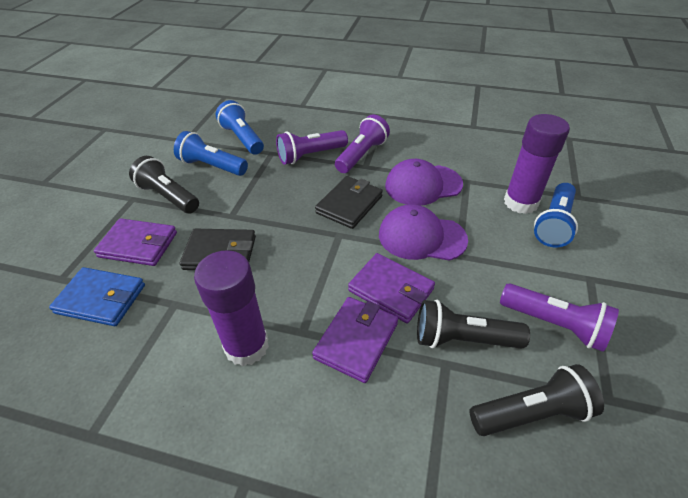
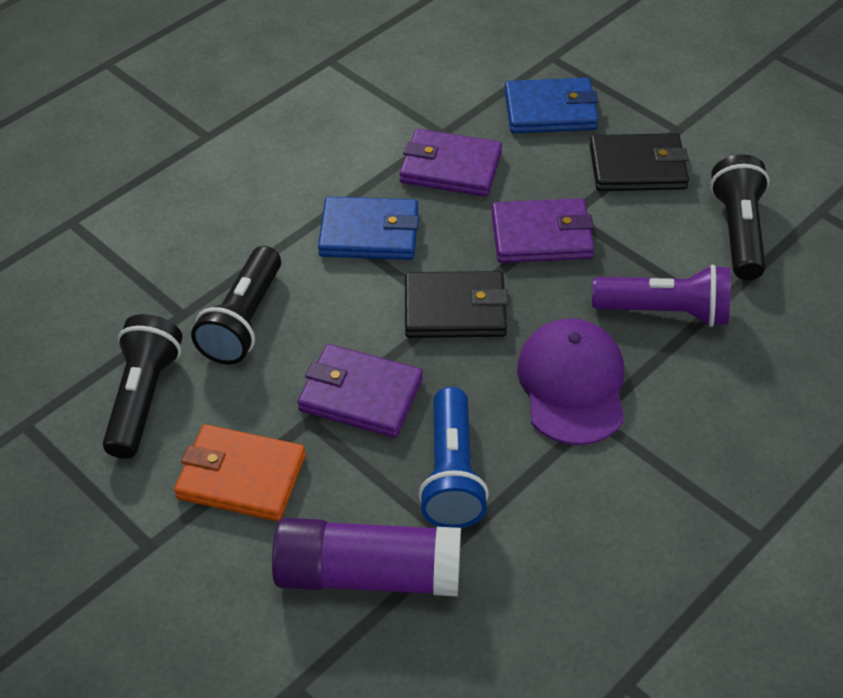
blue flashlight: [174,131,248,176] [216,100,264,155] [534,183,578,248] = 3 -> [418,387,489,528] = 1
blue wallet: [49,267,145,326] = 1 -> [318,196,419,260] [505,78,599,133] = 2
orange wallet: none = 0 -> [174,424,306,521] = 1
purple cap: [379,204,468,261] [385,159,463,206] = 2 -> [517,318,625,445] = 1
purple flashlight: [276,130,348,165] [335,114,390,173] [500,283,619,352] = 3 -> [592,265,731,327] = 1
purple glue stick: [194,250,269,366] [504,114,570,214] = 2 -> [272,518,461,596] = 1

